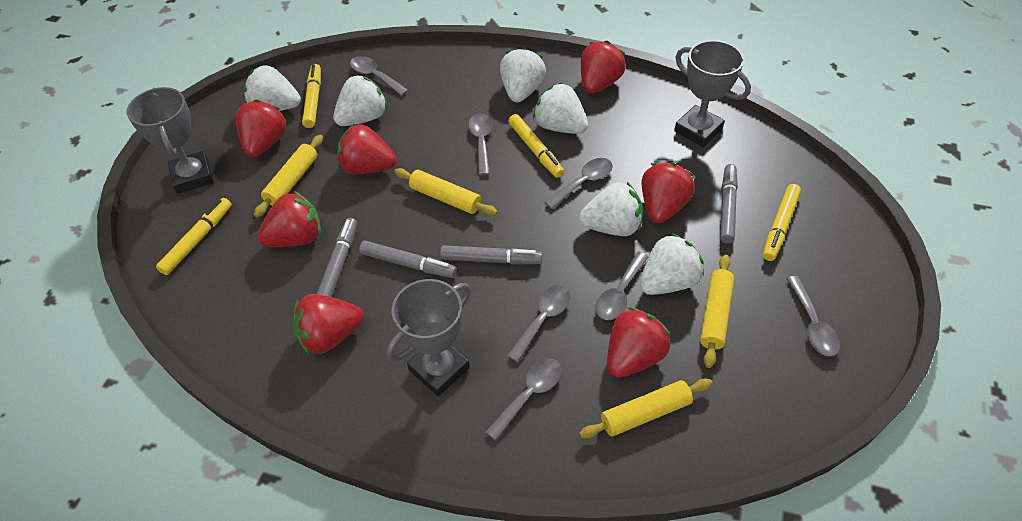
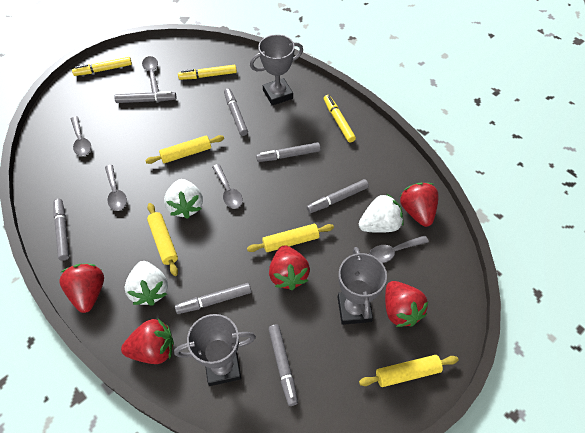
grey marker: [317,218,357,297] [359,241,457,278] [440,245,542,265] [720,164,738,244] = 4 -> [53,198,69,261] [114,91,176,103] [175,283,251,314] [224,88,248,136] [256,142,321,162] [269,324,298,406] [307,179,369,213] = 7
grey spoon: [350,56,408,96] [468,113,492,176] [485,358,562,441] [507,285,571,362] [544,158,613,209] [595,252,648,320] [786,276,840,357] = 7 -> [71,116,91,156] [105,165,127,211] [142,56,159,93] [212,164,243,209] [369,235,429,263] = 5
red strawberry: [236,100,287,157] [257,191,321,247] [292,294,364,354] [337,124,397,174] [581,41,626,94] [607,307,670,378] [641,162,695,223] = 7 -> [59,264,104,313] [121,319,174,364] [269,245,310,290] [385,281,428,327] [400,183,439,227] = 5
white strawberry: [244,65,301,111] [333,75,388,126] [500,47,546,102] [533,83,588,134] [579,182,643,236] [640,233,704,295] = 6 -> [125,261,168,306] [164,179,203,219] [359,193,404,233] = 3
yellow marker: [156,198,232,275] [302,64,321,128] [509,114,564,178] [763,184,801,261] = 4 -> [72,57,132,76] [178,65,237,80] [324,95,356,143] = 3

